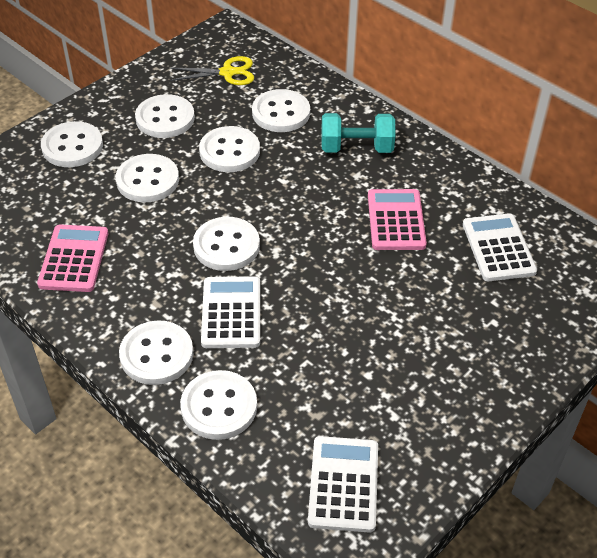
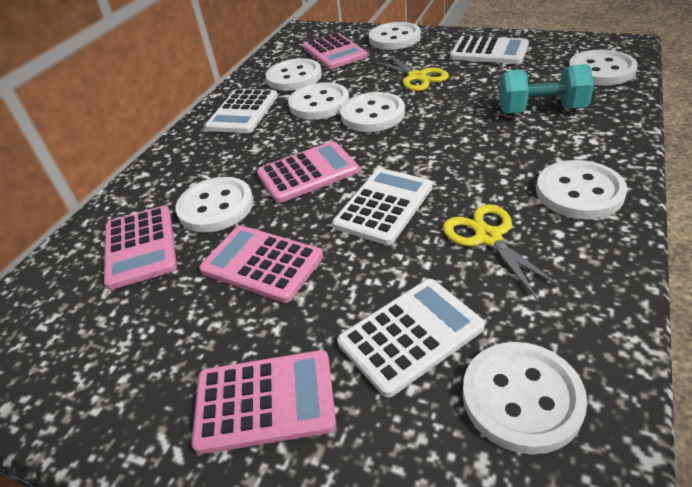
pink calculator: [37,225,108,292] [368,189,427,250] = 2 -> [104,206,177,290] [192,350,336,454] [199,226,323,303] [257,141,359,203] [303,33,368,69] = 5
white calculator: [201,276,260,348] [308,436,378,533] [463,213,537,281] = 3 -> [205,89,278,133] [332,168,433,245] [337,279,485,398] [450,36,529,64] = 4
yellow scissors: [170,56,254,85] = 1 -> [374,54,449,91] [443,204,564,300] = 2

